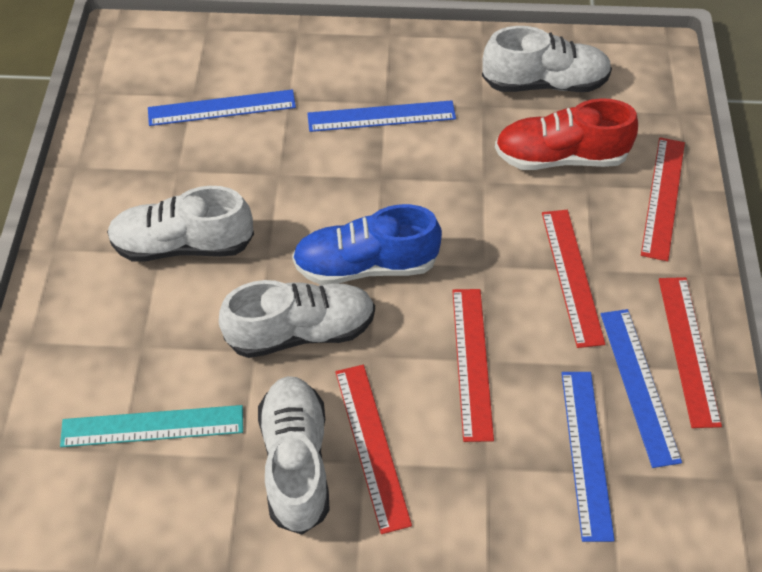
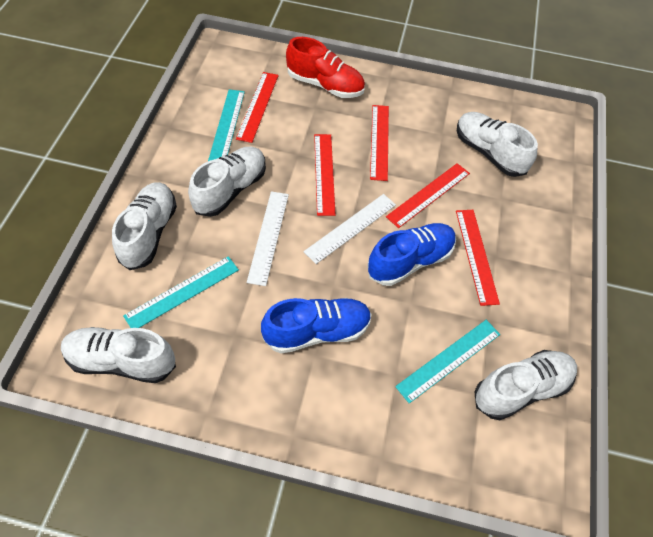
blue ruler: [148,89,296,126] [307,100,456,132] [562,372,615,542] [601,309,682,468] = 4 -> none = 0
blue shoe: [292,204,442,285] = 1 -> [261,298,372,354] [367,223,456,286] = 2
turquoise ruler: [60,405,243,447] = 1 -> [123,256,239,328] [208,89,245,161] [395,320,500,403] = 3
white ruler: none = 0 -> [247,191,289,286] [304,194,396,264] = 2
white shoe: [107,186,254,261] [219,280,375,358] [258,376,330,535] [482,26,612,92] = 4 -> [61,327,176,383] [112,182,177,270] [188,147,266,217] [457,112,538,177] [474,350,577,420] = 5

